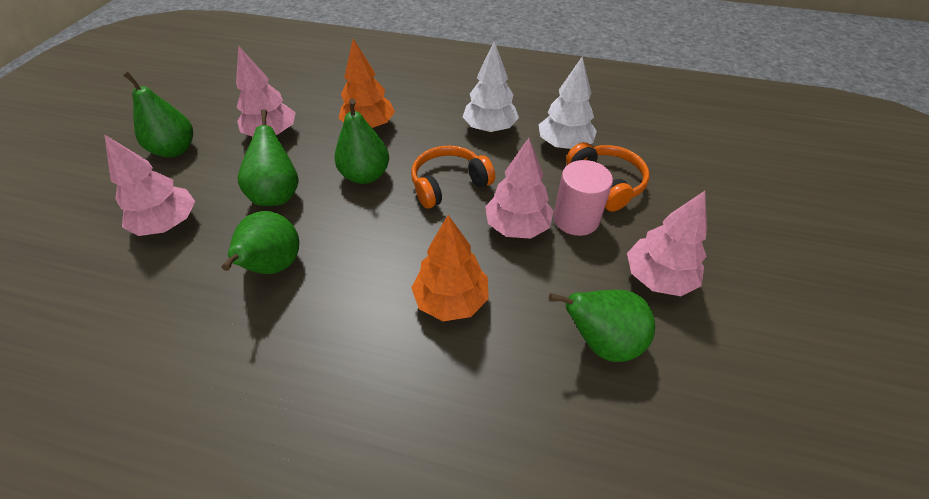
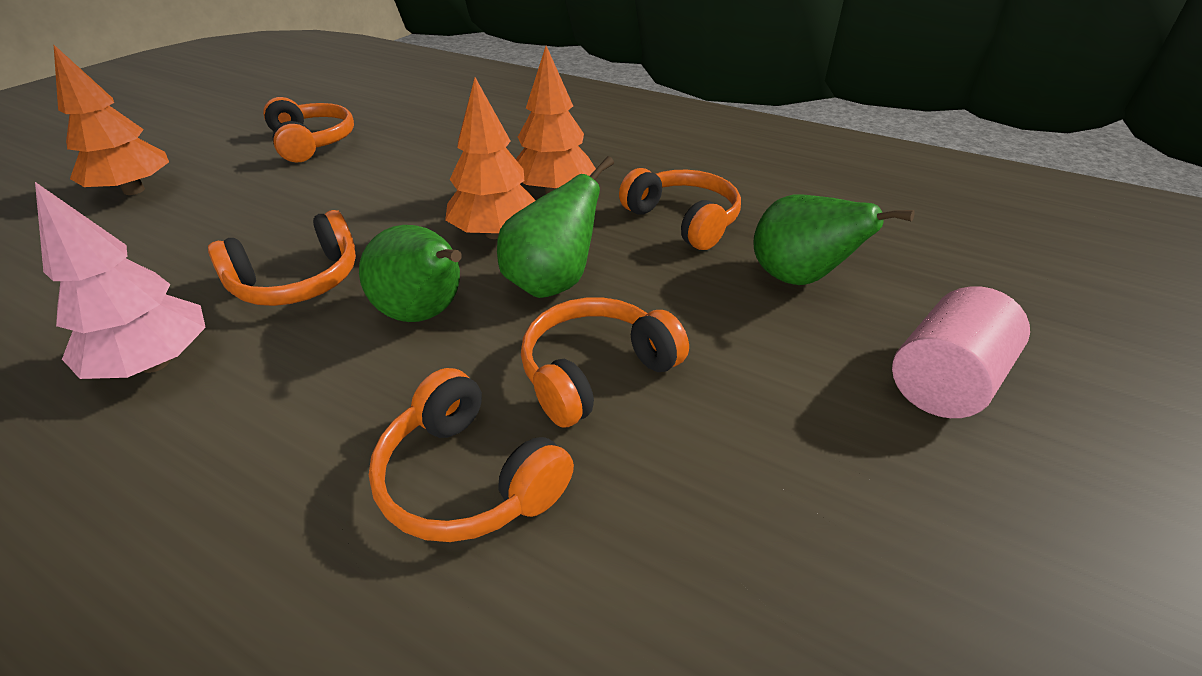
green pear: [123,71,193,157] [222,211,299,274] [238,109,299,206] [334,99,389,184] [549,290,655,362] = 5 -> [359,225,462,322] [497,156,614,298] [754,194,915,285] = 3
orange headphones: [411,146,495,209] [566,142,649,212] = 2 -> [208,210,356,306] [263,97,354,163] [369,368,574,542] [521,298,689,428] [619,168,741,250] = 5
orange tree: [339,39,395,129] [411,215,489,321] = 2 -> [53,44,169,195] [445,77,536,239] [516,46,596,194] = 3
pink tree: [104,134,195,236] [236,46,296,137] [485,138,554,239] [627,191,707,296] = 4 -> [35,182,206,379] = 1
white tree: [463,41,519,132] [539,56,597,149] = 2 -> none = 0

